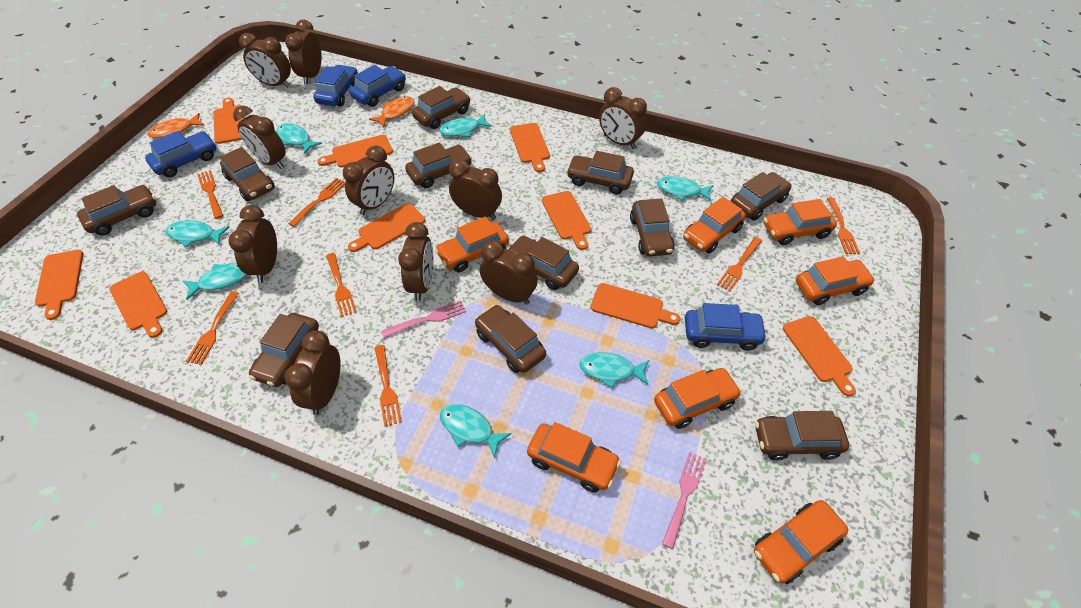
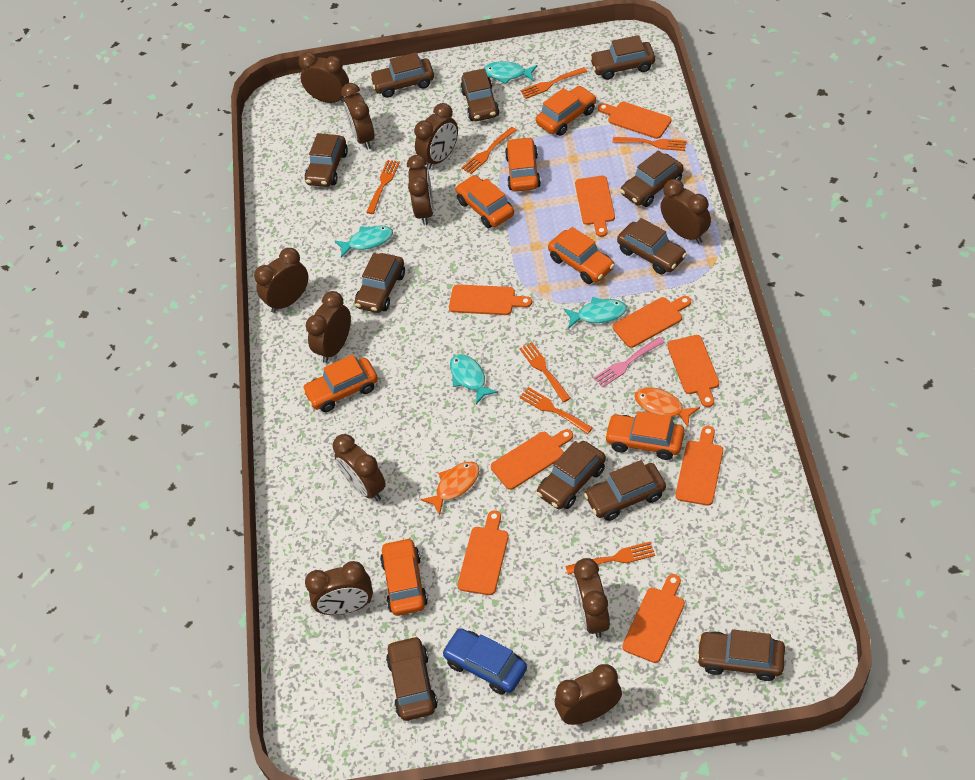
blue car: [145,131,216,177] [313,65,358,107] [349,65,406,107] [685,303,767,351] = 4 -> [442,628,527,695] = 1
brown clock: [228,205,277,283] [233,106,286,169] [239,33,291,88] [285,20,322,84] [285,330,341,415] [343,146,394,215] [398,222,433,301] [449,159,502,220] [480,240,538,305] [599,87,647,149] = 10 -> [254,248,308,313] [298,52,349,103] [305,561,373,615] [306,291,351,363] [333,434,386,501] [341,83,375,150] [407,155,434,225] [414,103,458,170] [555,664,622,725] [574,558,610,638] [660,179,711,244] = 11
pink fork: [381,300,466,338] [662,452,706,549] = 2 -> [594,337,665,387] = 1
turquoise fish: [165,220,230,248] [183,263,247,300] [276,123,322,154] [439,114,492,137] [440,404,512,458] [579,352,649,388] [657,176,714,201] = 7 -> [335,225,393,258] [450,354,498,404] [484,61,537,84] [564,297,627,329] = 4

